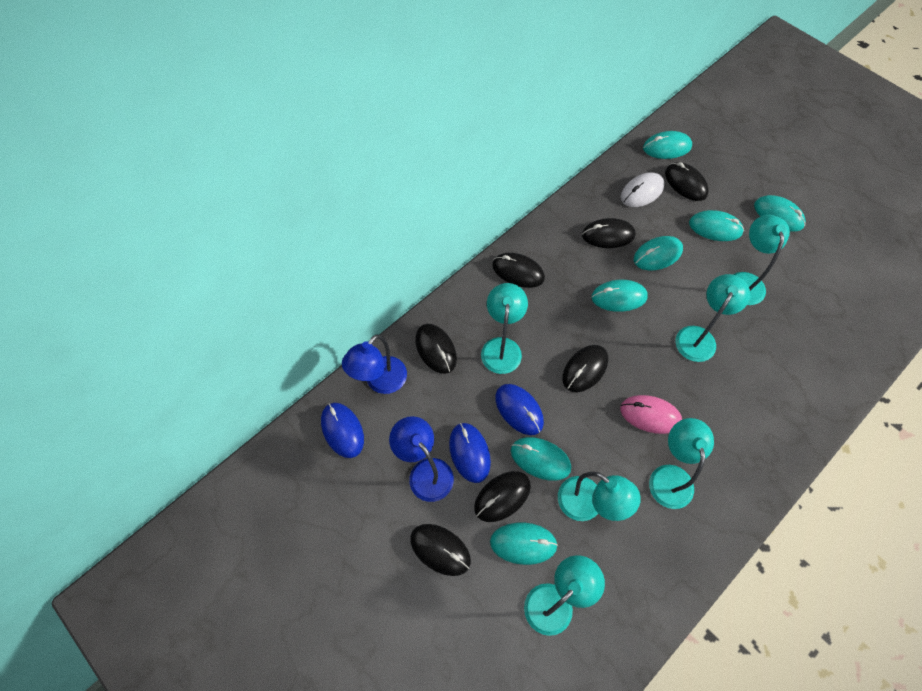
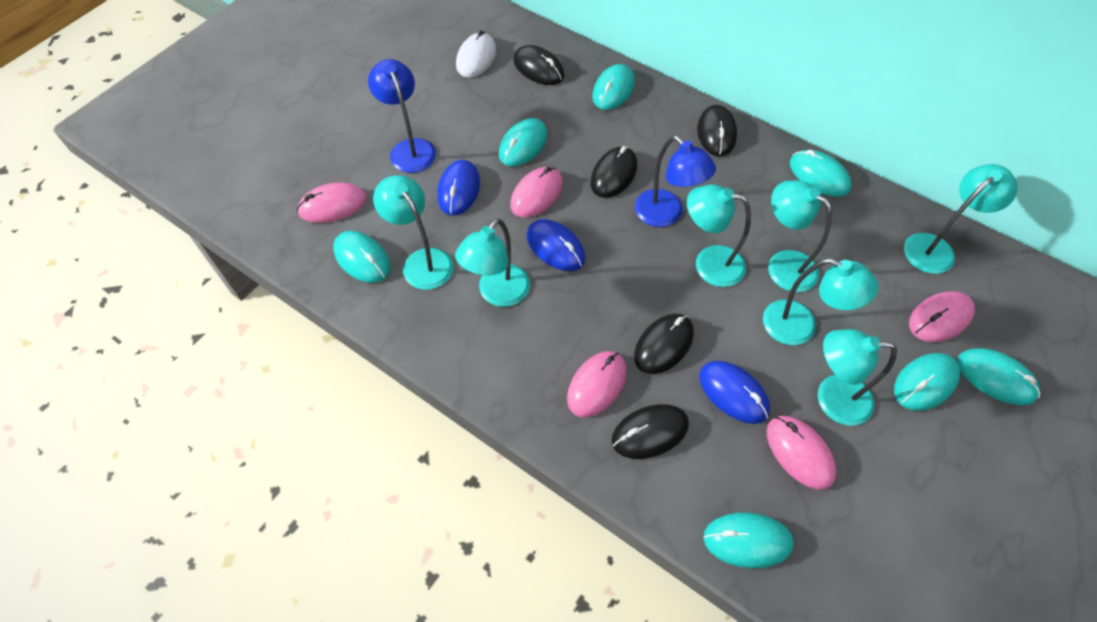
black mouse: [410,524,471,576] [415,324,457,374] [474,471,531,522] [492,253,545,288] [562,345,608,392] [582,218,636,248] [665,162,709,201] = 7 -> [513,45,564,85] [590,146,637,198] [611,404,689,459] [634,314,694,374] [697,105,737,156] = 5
pink mouse: [620,395,682,434] = 1 -> [297,183,367,223] [510,167,563,218] [567,351,627,417] [767,416,836,490] [909,291,975,342] = 5
turquoise lamp: [481,283,528,374] [524,555,605,636] [558,472,641,521] [649,418,714,509] [675,274,750,362] [733,215,790,305] = 6 -> [373,175,453,290] [455,218,530,307] [687,185,751,287] [763,258,879,345] [768,180,832,292] [818,329,897,426] [904,164,1018,274] = 7

